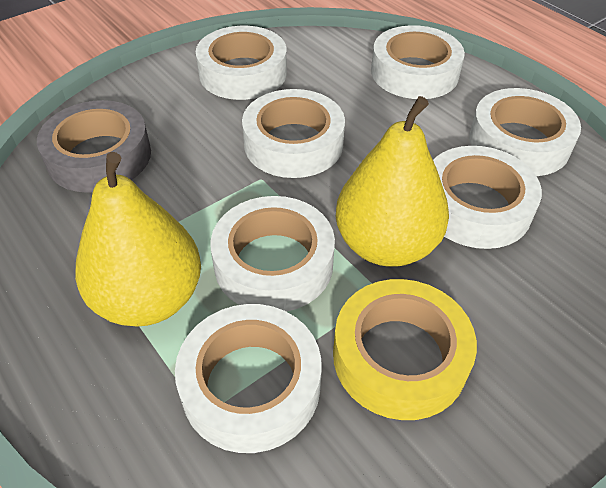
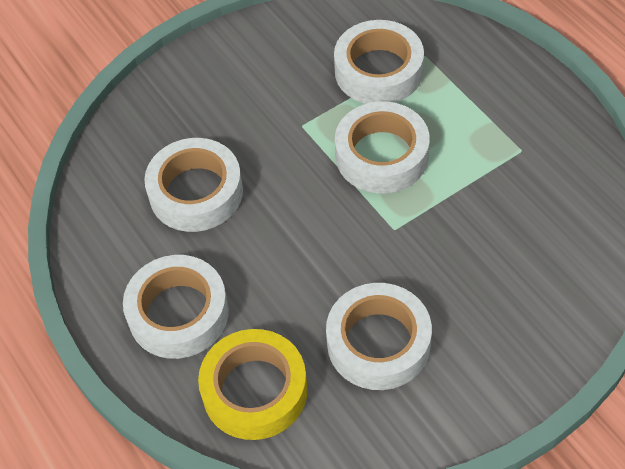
grey tape: [37,100,151,193] = 1 -> none = 0
white tape: [175,304,322,453] [196,26,287,100] [210,196,335,312] [242,89,345,178] [371,25,465,99] [433,146,542,249] [469,88,581,176] = 7 -> [123,255,229,359] [144,138,243,232] [326,283,432,390] [334,20,424,104] [335,101,430,193] = 5
yellow pear: [75,152,201,327] [336,96,449,267] = 2 -> none = 0

